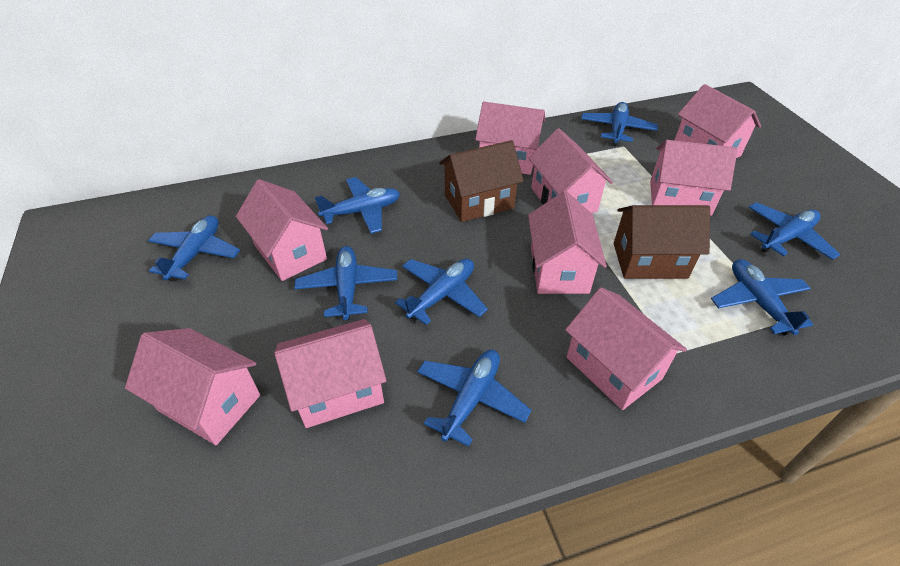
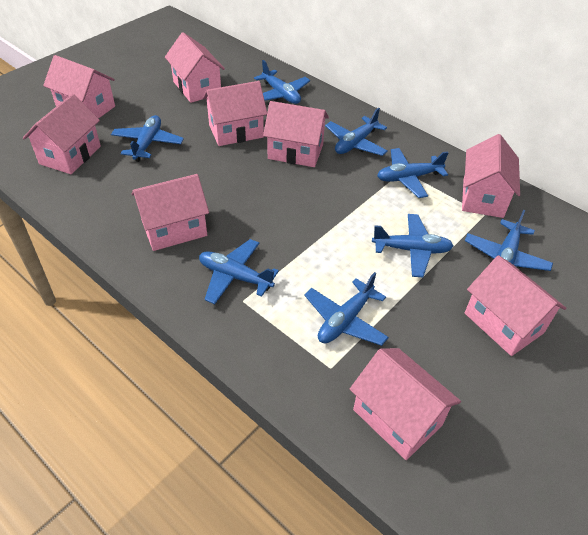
brown house: [439,140,524,222] [614,205,710,279] = 2 -> none = 0

